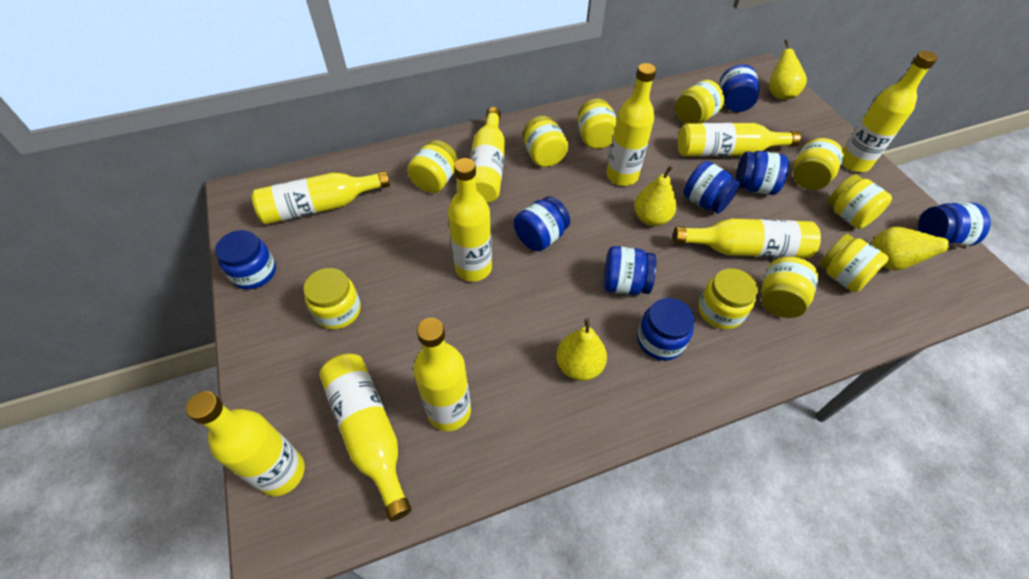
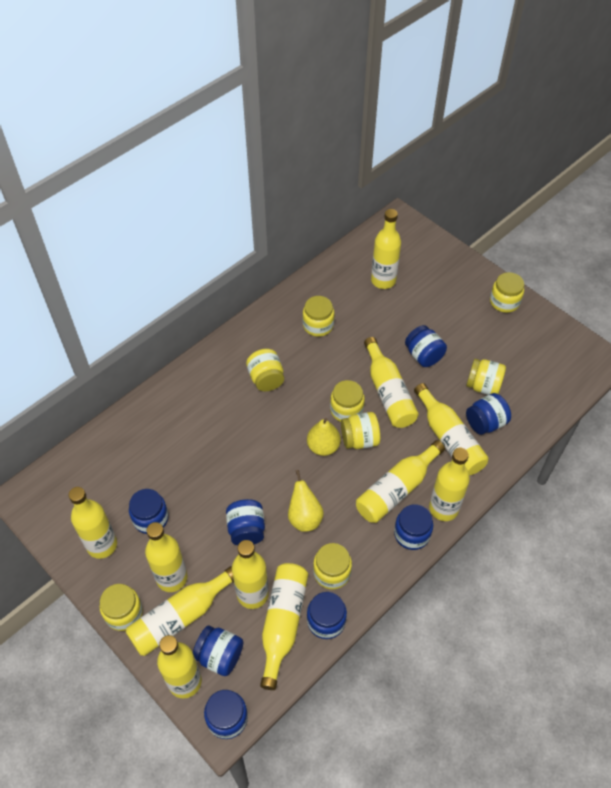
yellow bottle: [186,391,305,496] [252,171,390,225] [319,353,412,521] [413,318,471,431] [448,158,492,282] [470,107,505,203] [606,63,656,186] [673,219,821,258] [677,123,801,157] [842,51,938,172] = 10 -> [69,487,117,559] [126,566,234,656] [145,522,187,592] [157,635,202,698] [232,540,269,609] [260,563,308,690] [356,440,445,523] [364,337,419,428] [371,209,401,289] [414,383,489,475] [429,448,470,521] = 11
yellow jar: [303,268,361,329] [407,140,458,193] [523,116,569,167] [578,98,617,149] [675,80,724,124] [698,268,758,329] [761,257,818,318] [793,138,844,190] [819,234,889,292] [828,174,892,229] = 10 -> [99,584,143,631] [246,349,284,391] [303,296,335,337] [313,543,352,589] [330,380,365,422] [341,412,380,449] [466,359,506,395] [490,272,524,313] = 8
yellow pear: [556,318,607,381] [634,166,677,226] [769,40,807,100] [871,227,967,270] = 4 -> [288,470,324,532] [307,418,341,456] = 2

